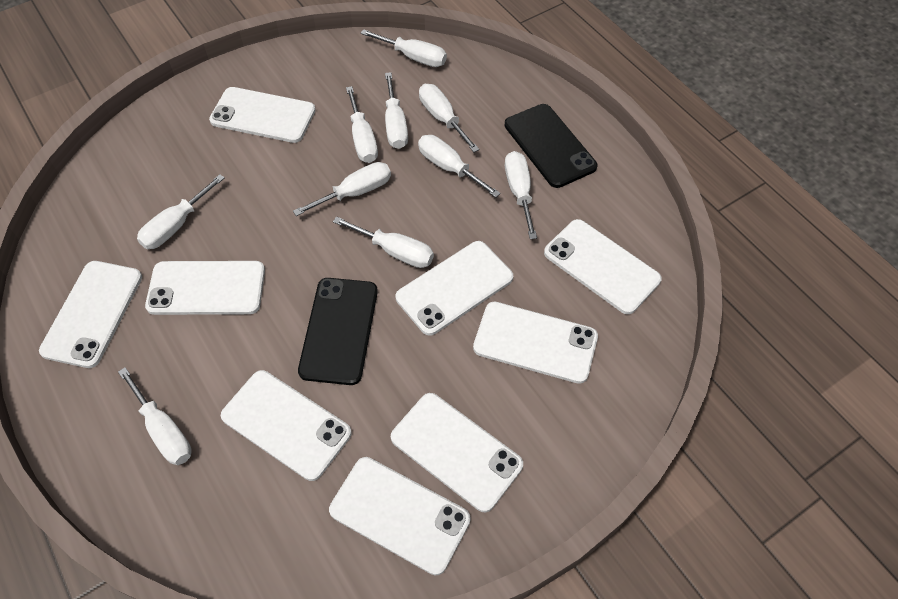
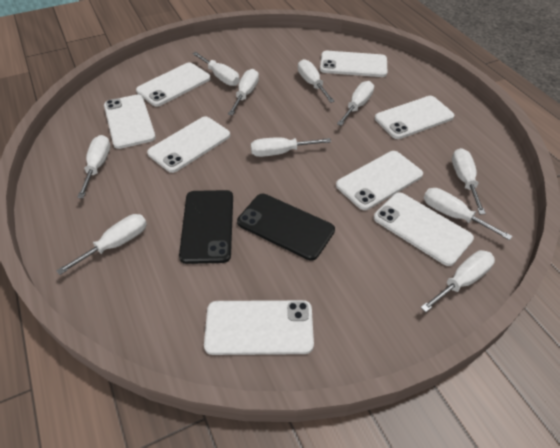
white phone: [39,261,142,368] [145,261,265,315] [209,87,316,143] [221,370,352,481] [329,457,471,575] [391,393,523,512] [395,241,513,336] [473,302,598,384] [544,219,661,314] = 9 -> [104,95,156,149] [136,62,211,107] [147,116,230,173] [204,300,314,355] [320,51,387,77] [336,151,423,210] [374,193,474,266] [375,96,455,139] = 8

